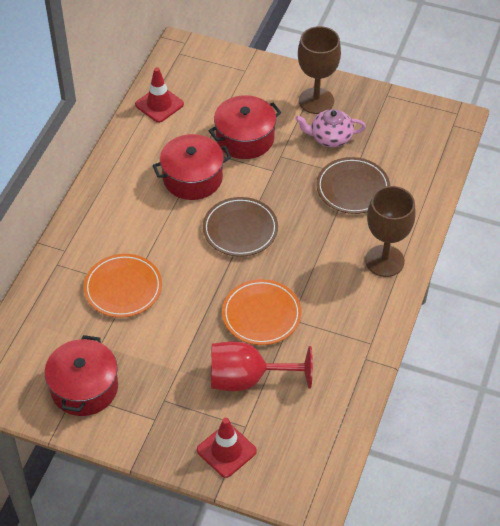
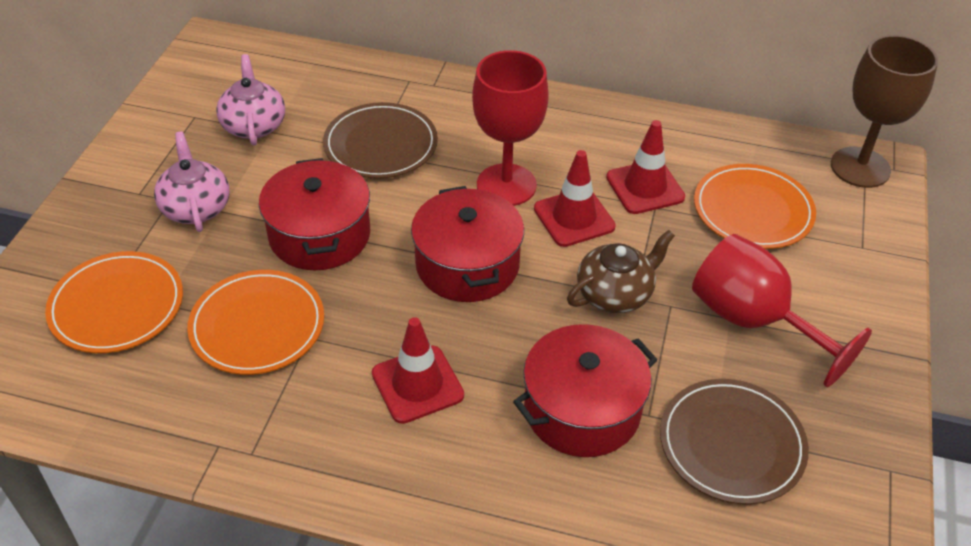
brown goblet: [298,26,341,114] [365,186,416,277] = 2 -> [831,35,938,188] = 1
brown teapot: none = 0 -> [567,230,675,313] = 1
orange plate: [84,254,162,318] [222,279,302,345] = 2 -> [45,251,183,353] [187,270,324,375] [694,164,816,249] = 3
pink teapot: [295,109,366,147] = 1 -> [154,132,230,232] [216,54,285,146] = 2
red goblet: [211,341,313,391] = 1 -> [472,50,549,206] [692,234,872,387] = 2
red traffic cone: [135,67,184,123] [197,418,257,478] = 2 -> [372,317,464,424] [534,150,616,247] [606,120,685,214] = 3

